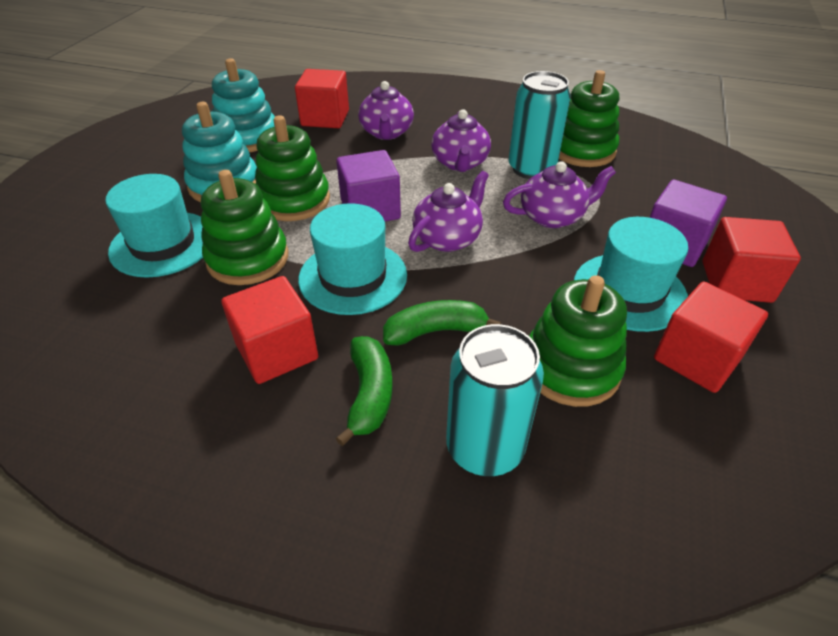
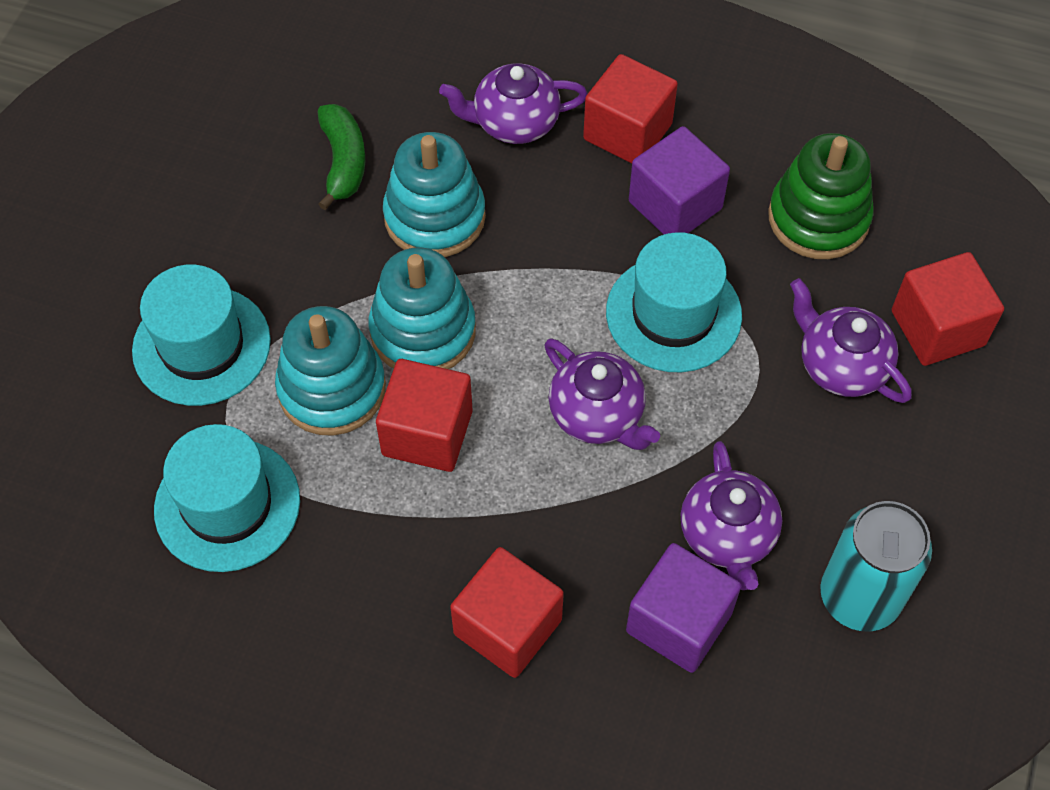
green banana: [335,336,393,446] [383,300,501,346] = 2 -> [318,104,365,210] = 1
green stacking toy: [201,170,288,285] [255,115,330,221] [529,275,627,407] [559,70,619,167] = 4 -> [768,133,874,259] = 1
turquoise can: [446,324,544,476] [509,71,571,179] = 2 -> [820,501,932,632] = 1
turquoise stacking toy: [182,102,257,202] [212,58,275,152] = 2 -> [275,306,386,436] [369,247,476,369] [383,132,486,257] = 3

